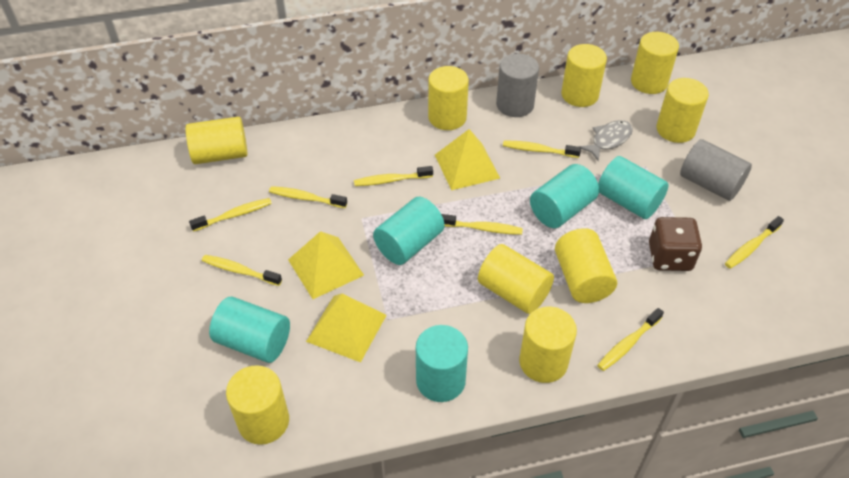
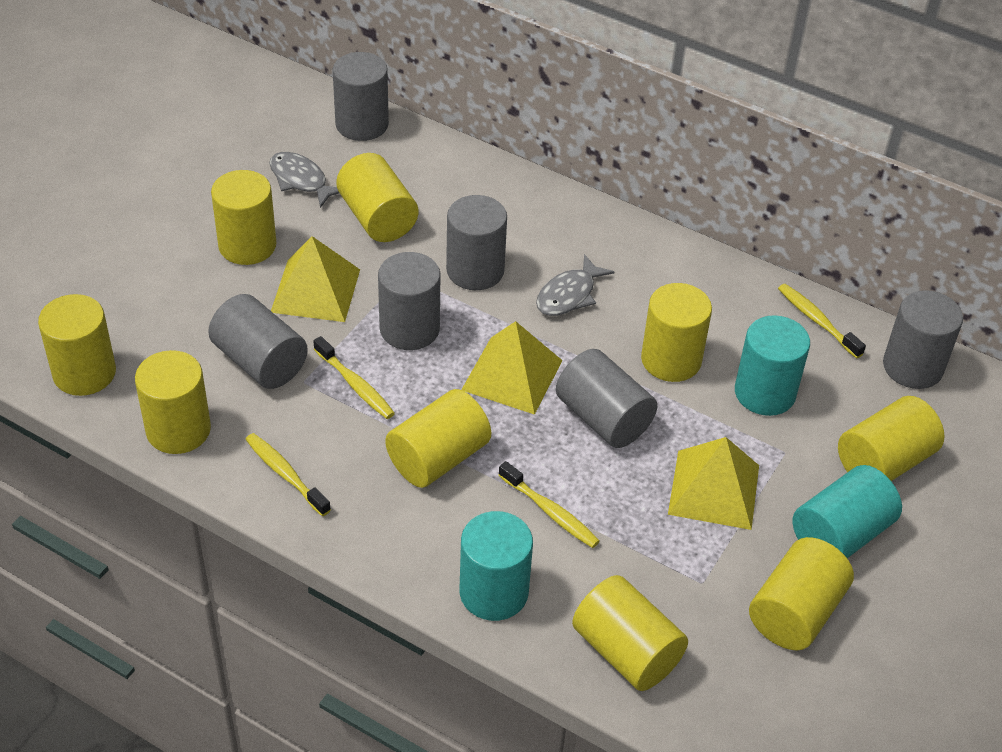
brown dice: [649,217,702,271] = 1 -> none = 0
grey cylinder: [496,54,539,117] [680,139,752,201] = 2 -> [208,294,308,389] [333,52,389,141] [378,252,440,350] [446,195,507,290] [556,349,657,448] [883,290,963,389] = 6
grey fish: [579,120,633,161] = 1 -> [269,152,339,208] [536,254,615,316] = 2
turquoise cylinder: [209,297,290,363] [373,197,444,265] [416,325,468,402] [530,164,599,228] [598,156,669,219] = 5 -> [460,511,533,621] [735,315,810,416] [793,465,902,558] = 3
yellow toothbrush: [189,198,272,232] [202,255,282,286] [269,186,347,208] [354,166,433,186] [441,214,523,235] [503,141,581,158] [597,308,664,371] [725,216,784,269] = 8 -> [245,433,331,516] [314,336,395,419] [498,461,600,548] [778,284,866,359] = 4

